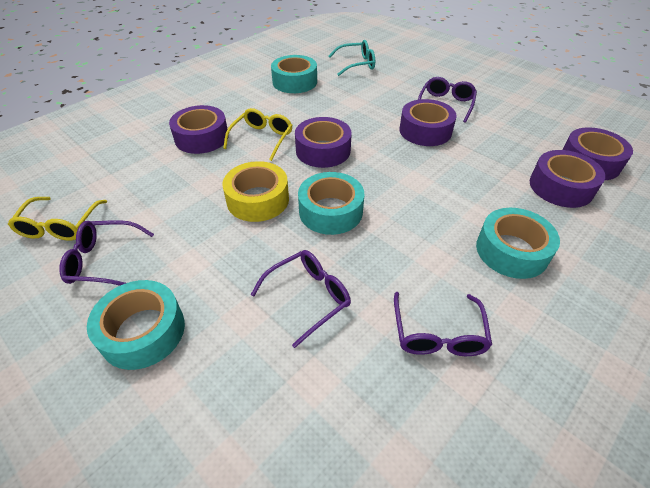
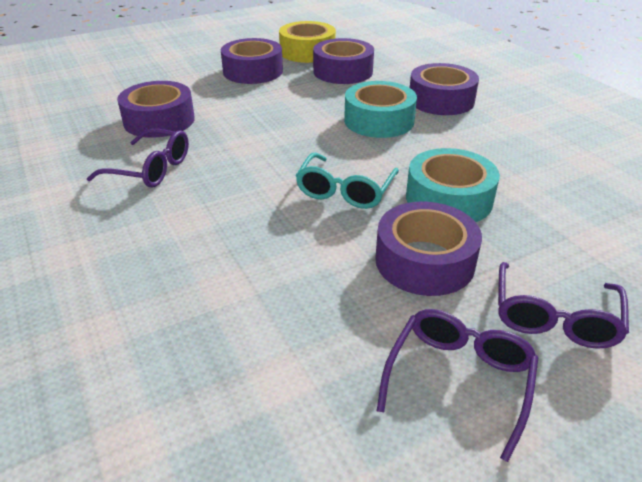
purple glasses: [59,220,154,286] [251,250,351,348] [394,292,492,356] [418,77,477,123] = 4 -> [87,129,189,188] [377,309,538,462] [498,262,629,349] = 3
turquoise tape: [87,280,185,370] [271,55,317,93] [298,172,364,235] [476,208,560,279] = 4 -> [344,81,417,138] [406,148,500,222] = 2
yellow glasses: [8,197,107,241] [223,108,293,161] = 2 -> none = 0

